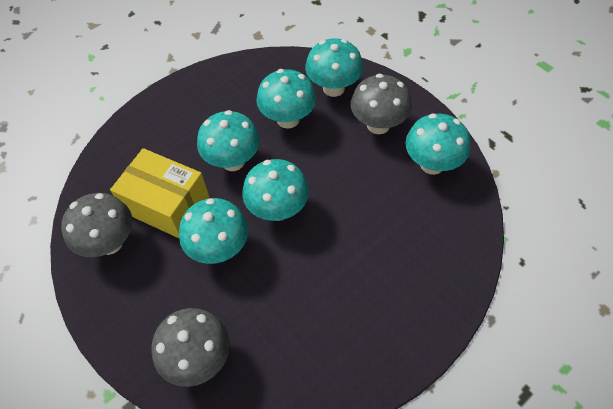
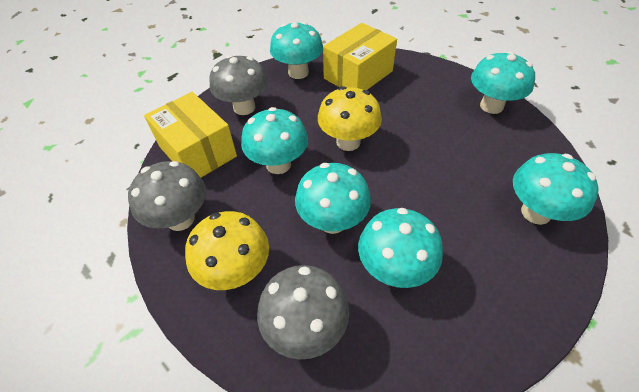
yellow box: [110,148,210,238] = 1 -> [144,92,237,178] [323,23,397,90] = 2
yellow mushroom: none = 0 -> [185,211,269,290] [318,86,382,151] = 2

